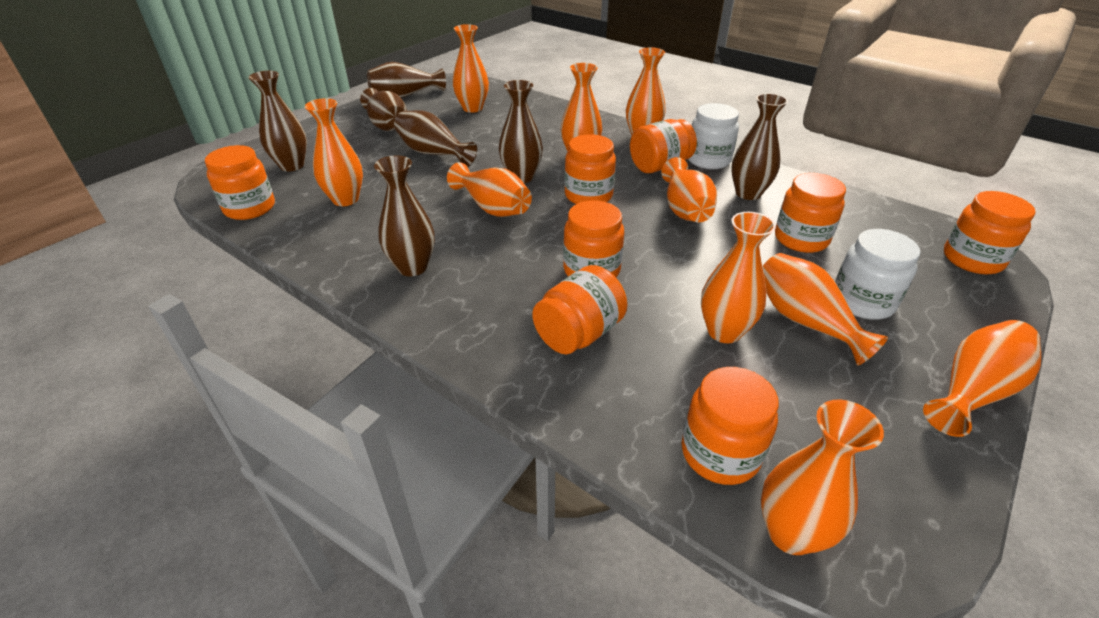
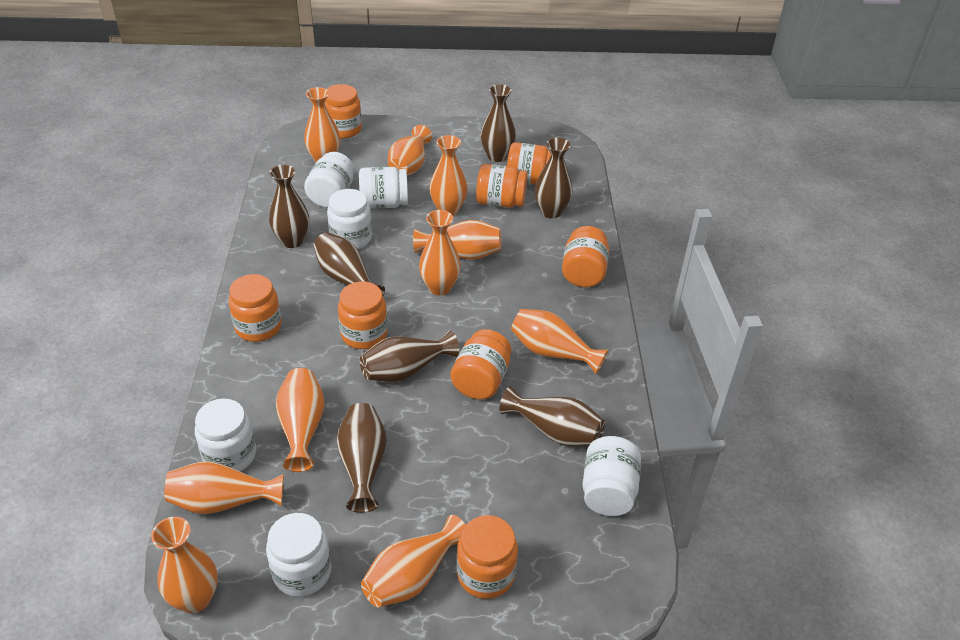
white jar: [688,103,739,169] [835,229,921,320] = 2 -> [195,399,256,471] [266,513,331,597] [304,152,354,208] [327,189,372,249] [359,167,408,209] [582,436,641,516] = 6

